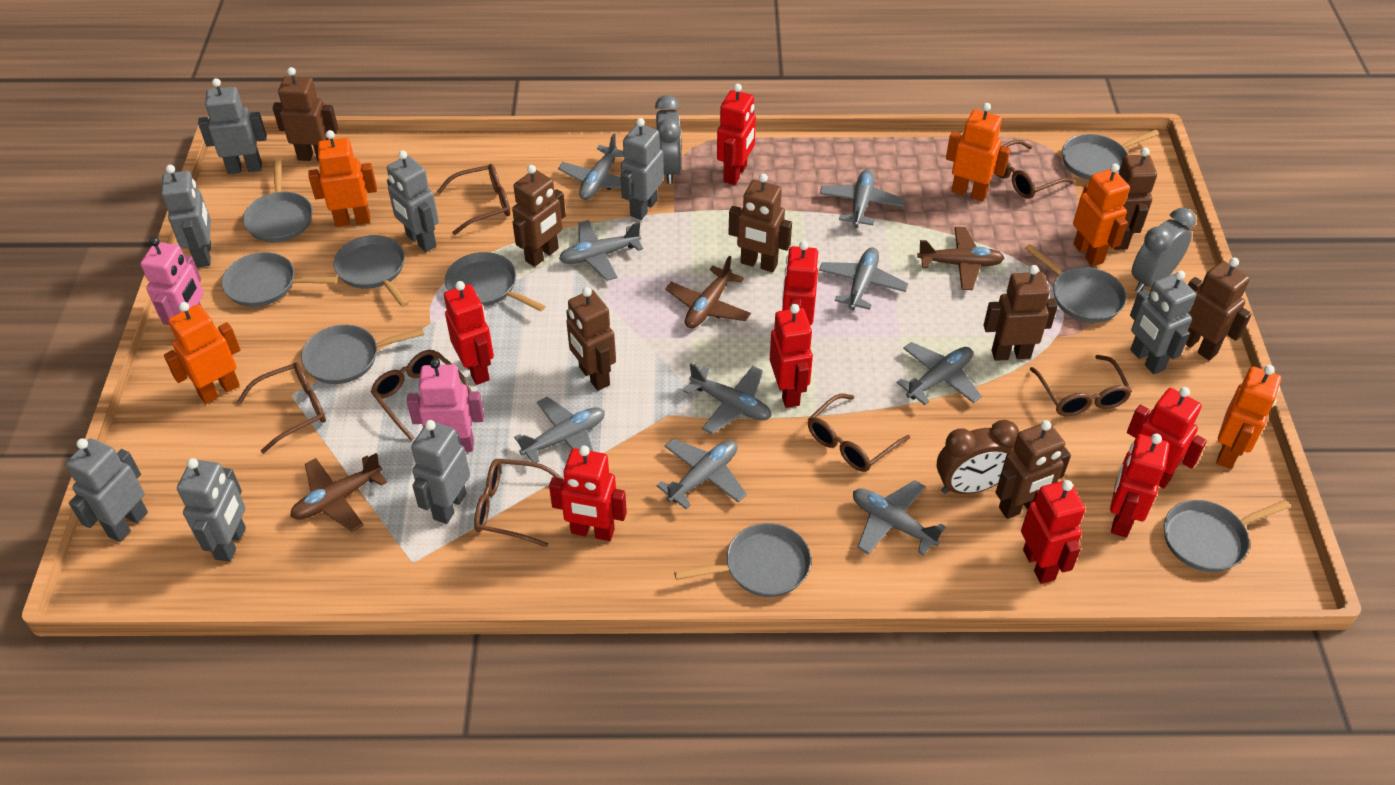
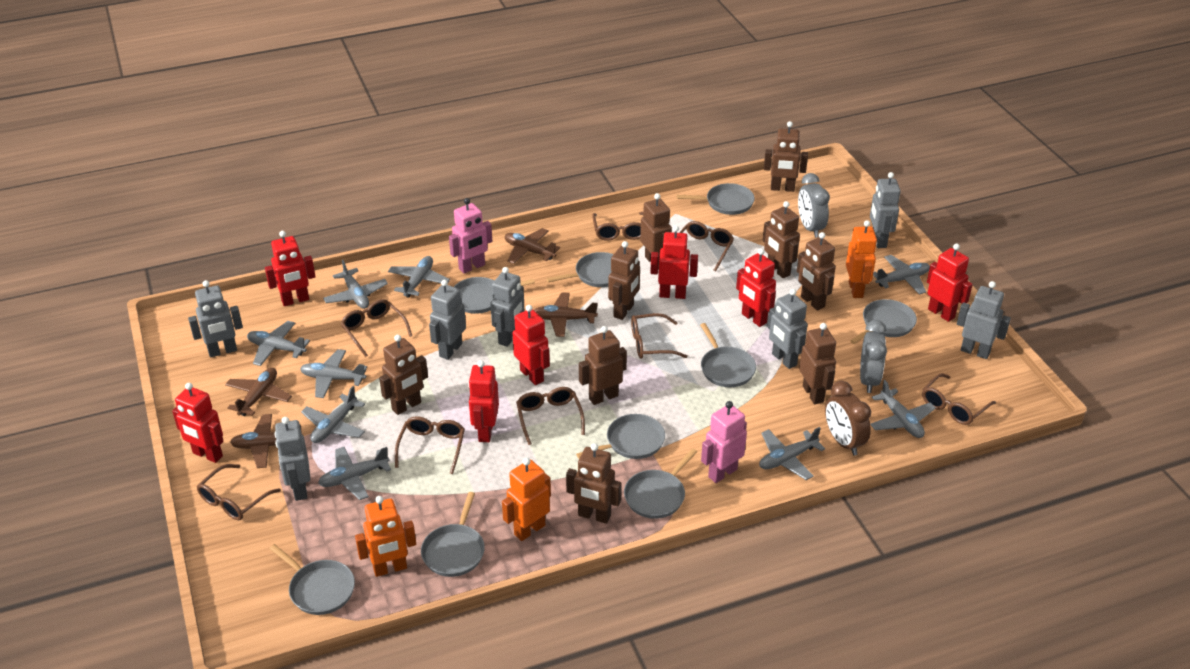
brown glasses: [237,362,326,454] [371,350,471,441] [437,164,510,235] [474,459,564,547] [808,394,910,472] [997,140,1074,199] [1030,355,1132,416] = 7 -> [197,464,281,520] [341,299,412,357] [395,417,465,474] [516,387,585,445] [592,212,644,241] [631,313,688,359] [679,221,734,271] [922,373,996,425] = 8
brown plane: [290,453,387,532] [665,256,751,329] [917,227,1004,290] = 3 -> [225,368,292,416] [230,414,304,468] [505,228,560,264] [534,292,598,337] = 4
brown robot: [272,67,338,161] [512,165,566,267] [566,287,616,391] [729,173,792,272] [984,265,1058,361] [995,420,1071,519] [1114,148,1157,250] [1185,258,1252,360] = 8 -> [379,334,428,415] [566,443,621,524] [579,326,627,405] [608,241,640,320] [640,193,672,270] [763,201,800,278] [764,121,808,192] [797,232,836,311] [799,323,836,404] = 9
grey robot: [65,438,148,542] [161,165,211,267] [177,458,246,562] [198,78,267,174] [387,150,439,252] [411,420,470,524] [621,118,664,220] [1130,271,1196,374] = 8 -> [188,280,243,358] [275,417,311,501] [429,280,466,360] [490,267,524,347] [768,289,808,369] [870,172,901,248] [957,281,1011,359] = 7
orange robot: [164,302,241,404] [308,130,377,227] [946,103,1011,201] [1073,163,1130,266] [1216,365,1281,469] = 5 -> [355,496,416,577] [502,458,551,541] [846,220,877,298] = 3
red robot: [444,281,494,385] [549,445,627,541] [717,84,756,185] [770,304,813,408] [782,241,818,325] [1021,480,1085,584] [1110,433,1169,537] [1127,387,1207,489] = 8 -> [172,383,224,463] [265,231,316,306] [468,360,499,442] [513,305,550,385] [650,225,698,299] [736,248,776,327] [927,243,973,322] = 7

